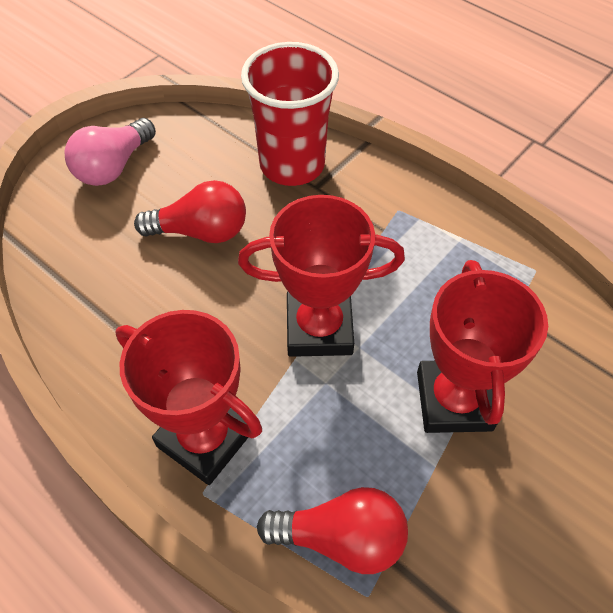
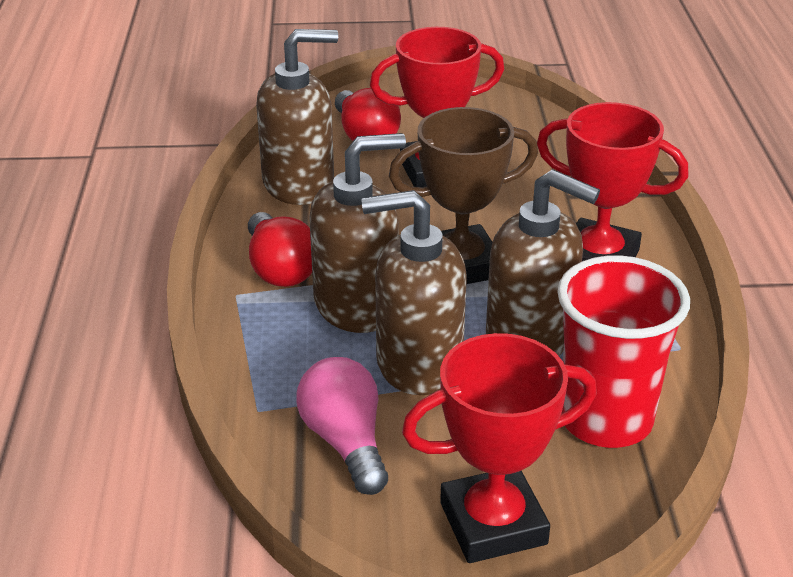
brown soap dispenser: none = 0 -> [256,29,338,205] [309,133,406,333] [361,190,467,395] [486,169,600,356] = 4
brown trophy: none = 0 -> [389,107,538,284] = 1

